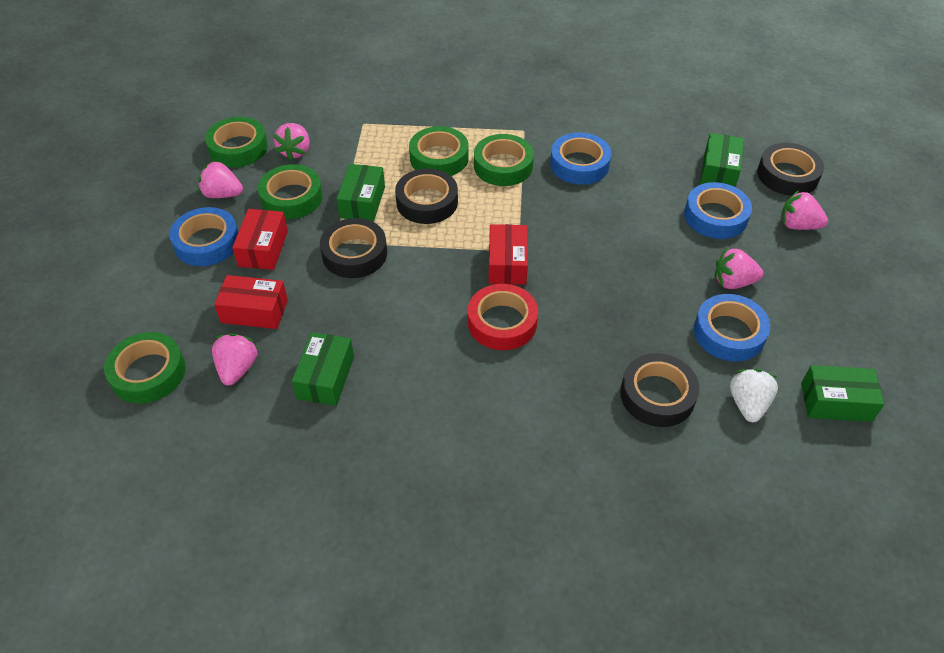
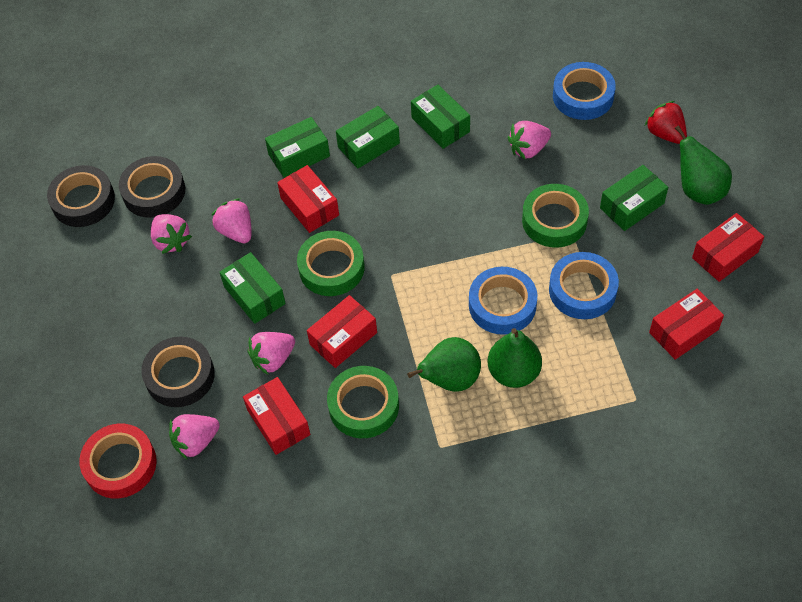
black tape: [320,218,387,278] [395,169,458,224] [620,353,700,427] [757,143,824,196] = 4 -> [47,165,115,227] [119,156,185,218] [141,337,215,407] = 3
blue tape: [169,207,238,266] [550,132,611,185] [684,182,752,239] [694,294,770,361] = 4 -> [469,267,537,335] [549,252,619,319] [553,62,616,120] = 3
green box: [292,332,354,406] [336,164,385,222] [700,133,744,187] [801,365,884,422] = 4 -> [220,252,286,324] [265,117,330,178] [336,106,400,168] [411,85,470,149] [600,165,668,231] = 5
green pear: none = 0 -> [407,337,481,392] [488,328,542,388] [675,125,732,205] = 3
green tape: [104,332,186,404] [205,117,268,167] [258,164,323,219] [409,126,469,176] [474,134,534,186] = 5 -> [297,231,365,296] [327,366,399,438] [522,184,589,248] = 3
red box: [214,275,288,329] [232,209,288,270] [488,224,528,285] = 3 -> [243,377,311,455] [277,165,339,233] [307,295,377,368] [649,289,724,360] [692,213,764,282] = 5
red strawberry: none = 0 -> [645,101,687,144] = 1
white strawberry: [730,369,778,422] = 1 -> none = 0

